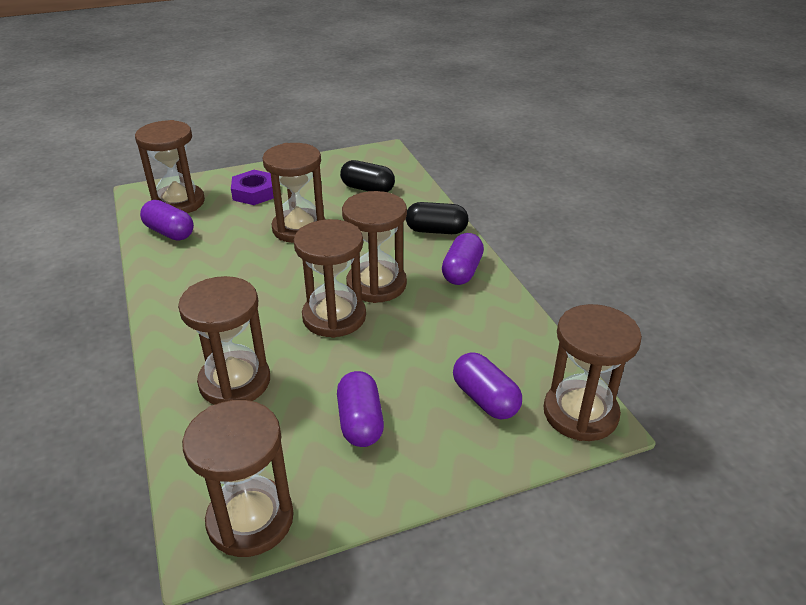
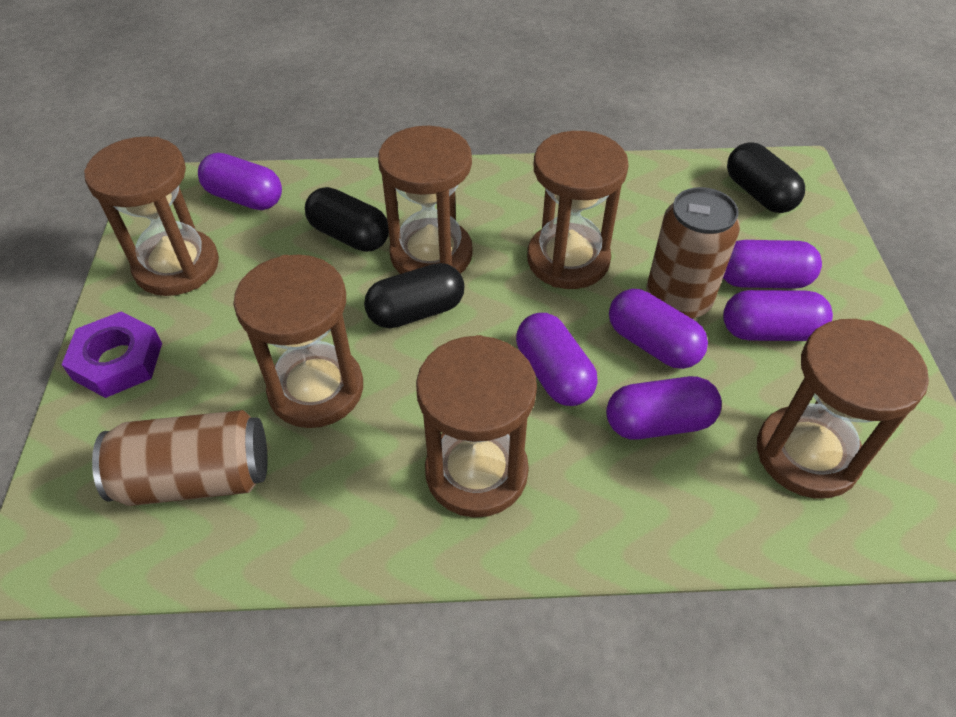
black capsule: [340,160,395,192] [406,202,469,234] = 2 -> [305,187,389,252] [364,263,464,328] [727,142,805,213] = 3
brown can: none = 0 -> [92,410,268,506] [646,187,740,319] = 2
brown hourglass: [135,120,205,213] [178,276,270,405] [182,400,294,557] [263,143,326,243] [294,219,366,338] [342,191,407,303] [544,304,642,441] = 7 -> [84,137,219,296] [234,255,363,428] [378,126,473,274] [416,335,537,518] [527,131,629,289] [757,319,929,498] = 6
purple capsule: [140,200,194,240] [337,371,384,447] [442,233,484,285] [453,352,522,419] = 4 -> [198,153,282,210] [516,313,598,406] [606,376,722,440] [609,289,708,369] [723,240,822,289] [723,290,833,341] = 6

